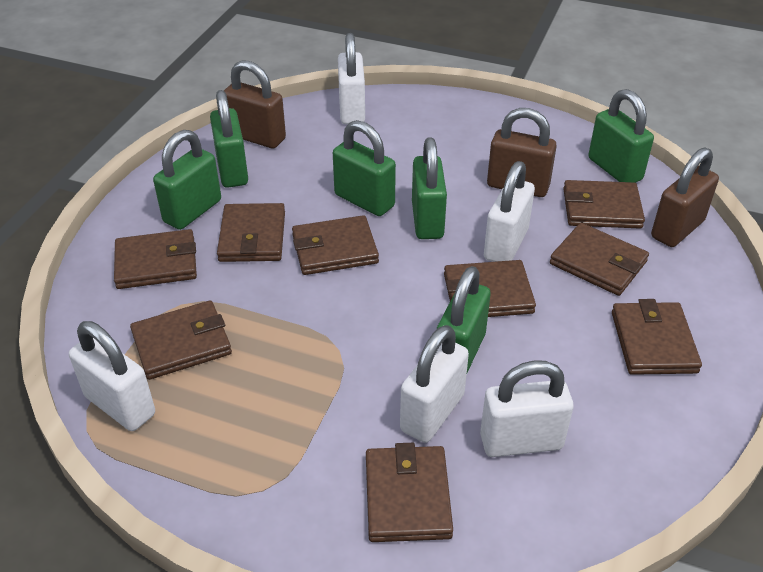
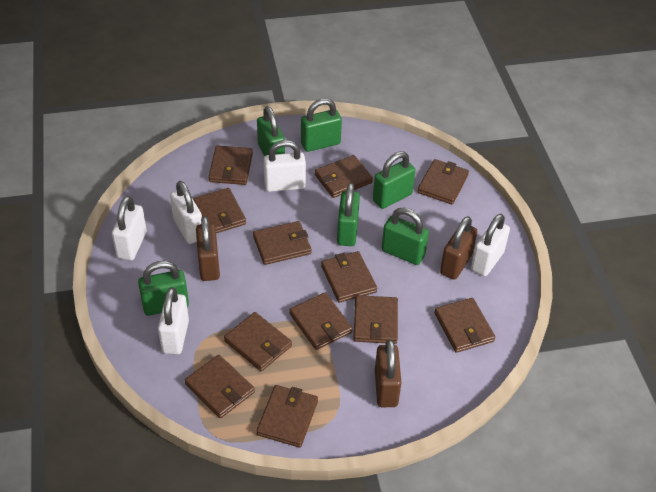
brown wallet: [114,229,197,289] [130,300,232,380] [217,203,285,262] [292,215,379,275] [366,443,453,542] [444,260,536,317] [550,223,649,296] [563,180,645,229] [612,299,702,375] = 9 -> [185,355,255,418] [193,188,246,233] [208,145,253,185] [224,312,292,371] [253,221,312,265] [256,385,318,447] [289,293,353,350] [315,155,373,198] [321,251,377,303] [353,295,398,344] [417,159,469,205] [434,298,495,353] = 12

